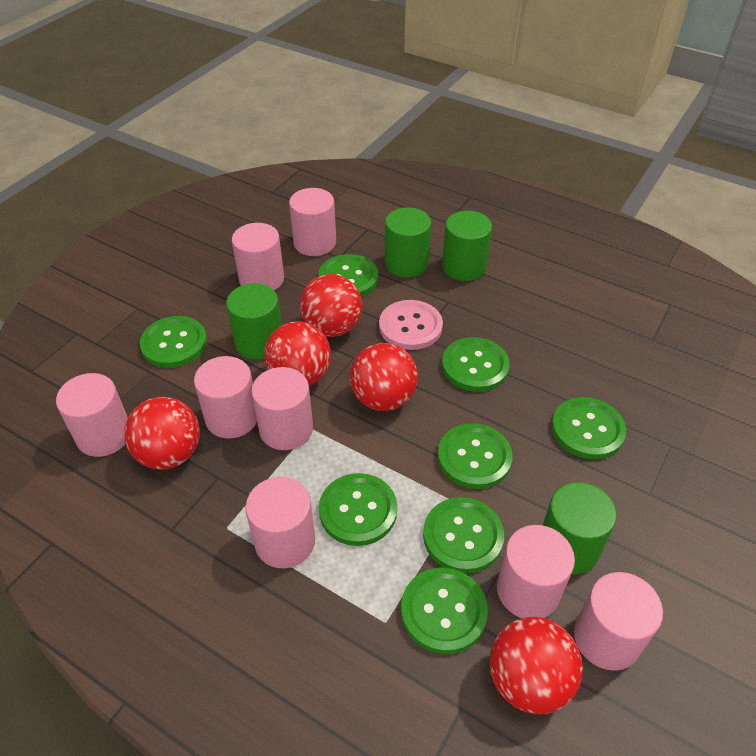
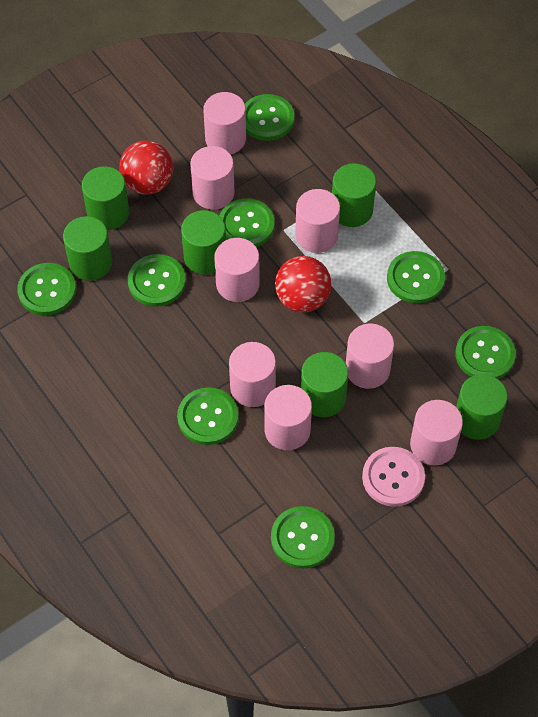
green cylinder: [226,283,282,360] [385,207,431,278] [442,211,492,281] [543,482,617,574] = 4 -> [63,216,112,281] [82,166,129,230] [181,210,226,275] [301,352,348,417] [332,163,376,227] [456,374,508,440] = 6
red ball: [124,397,200,470] [264,321,331,386] [300,274,362,337] [350,343,418,411] [489,617,583,714] = 5 -> [119,141,173,195] [275,256,331,313] = 2

